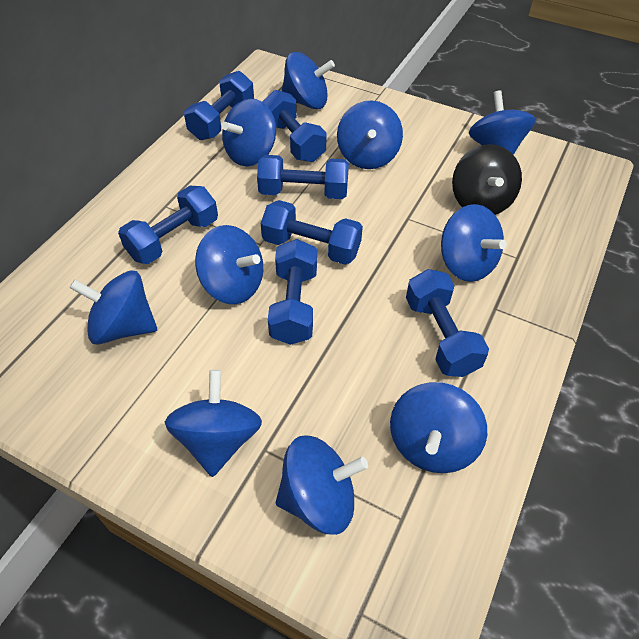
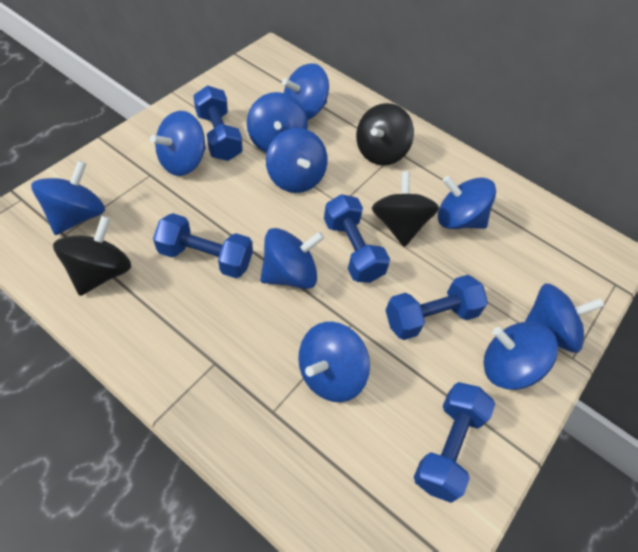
black spinning top: [452,144,522,215] = 1 -> [53,216,131,296] [356,103,414,165] [372,171,439,247] = 3
blue dumbbell: [118,186,218,264] [184,71,254,140] [257,155,349,199] [261,200,363,265] [262,90,327,162] [268,239,317,345] [406,269,489,377] = 7 -> [153,213,253,278] [193,85,243,161] [324,194,390,283] [385,275,488,340] [414,382,495,503] = 5

